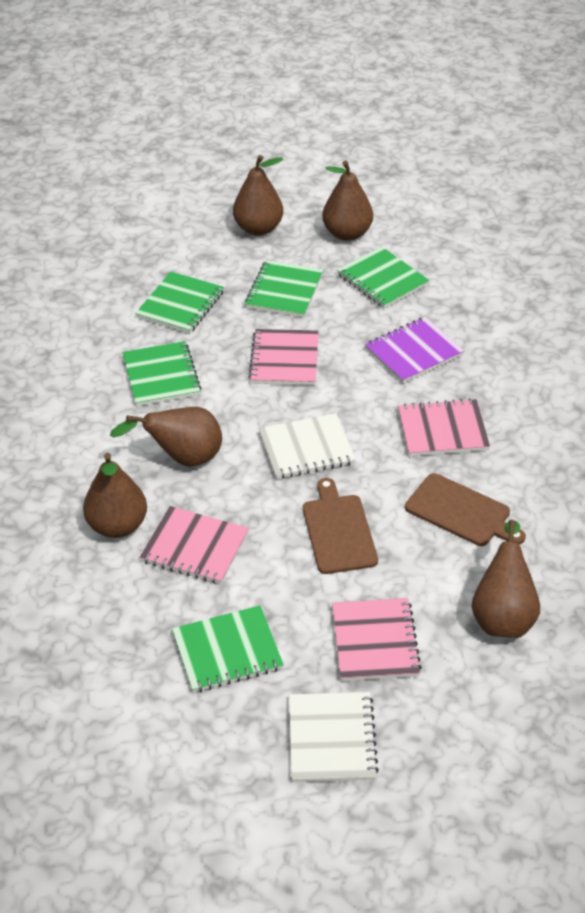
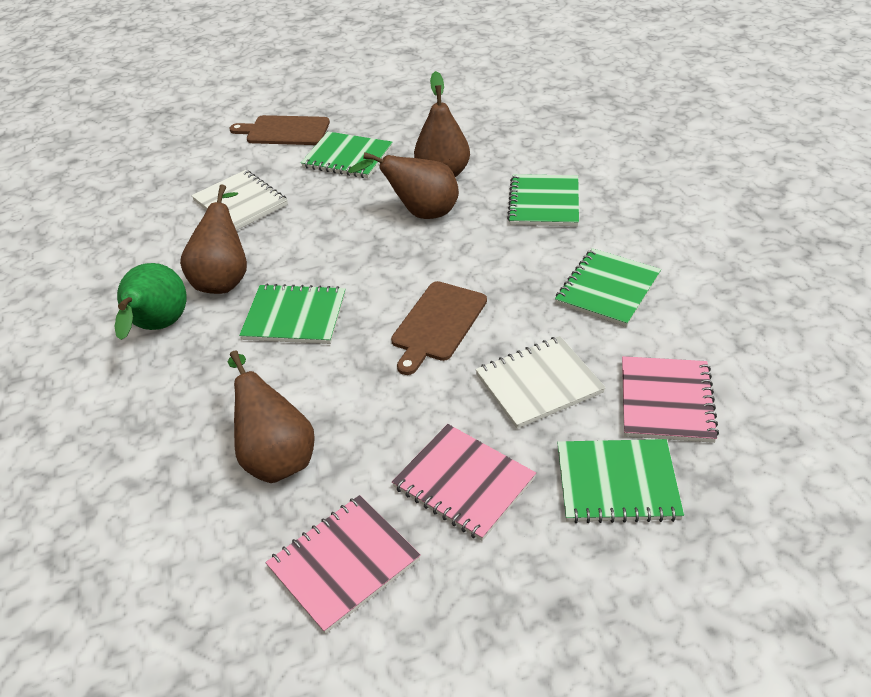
brown pear: [83,453,147,538] [110,407,222,467] [233,155,283,236] [322,161,373,241] [472,520,540,638] = 5 -> [180,184,247,294] [228,350,315,483] [348,152,459,219] [414,71,470,177] = 4
green pear: none = 0 -> [114,263,187,340] = 1
pink notebook: [140,506,249,584] [248,329,319,385] [332,598,422,681] [398,398,490,456] = 4 -> [265,495,421,634] [392,424,536,541] [622,356,719,443] = 3
purple notebook: [365,317,464,383] = 1 -> none = 0

